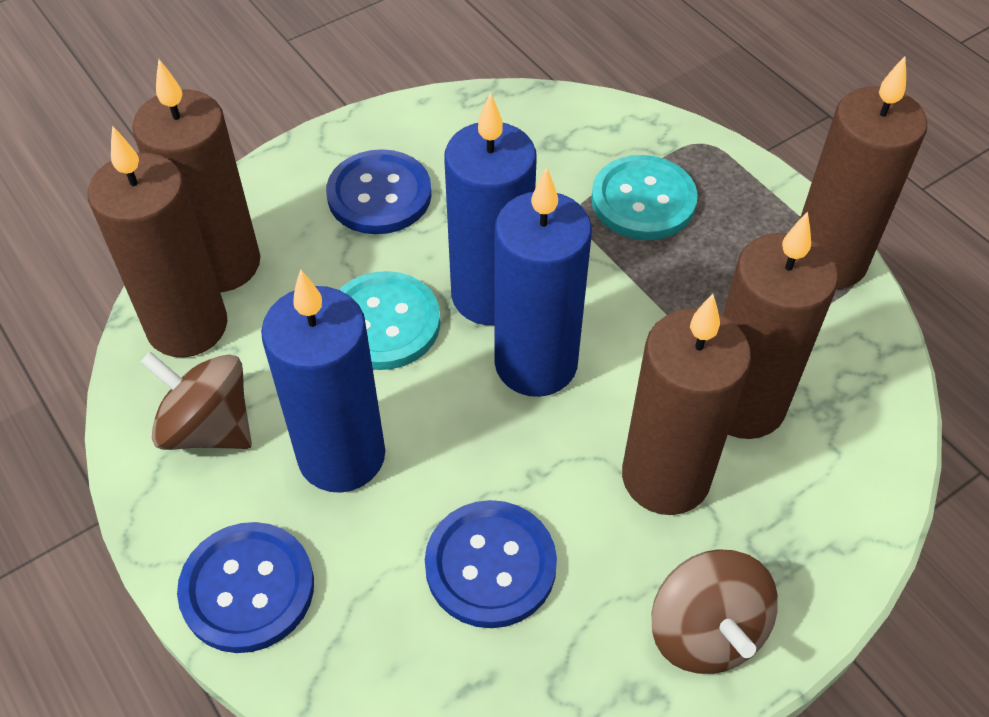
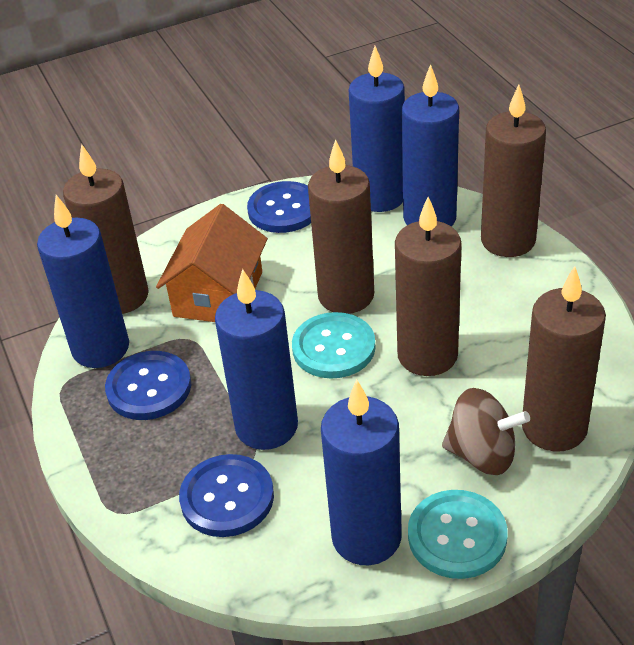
blue candle: [261,269,385,493] [444,93,537,325] [495,167,592,397] = 3 -> [37,195,129,368] [215,269,298,450] [321,380,402,565] [349,46,405,212] [401,64,459,226] = 5
brown spinning top: [140,351,252,450] [651,549,778,674] = 2 -> [442,388,530,475] = 1
orange house: none = 0 -> [156,204,268,322] = 1

